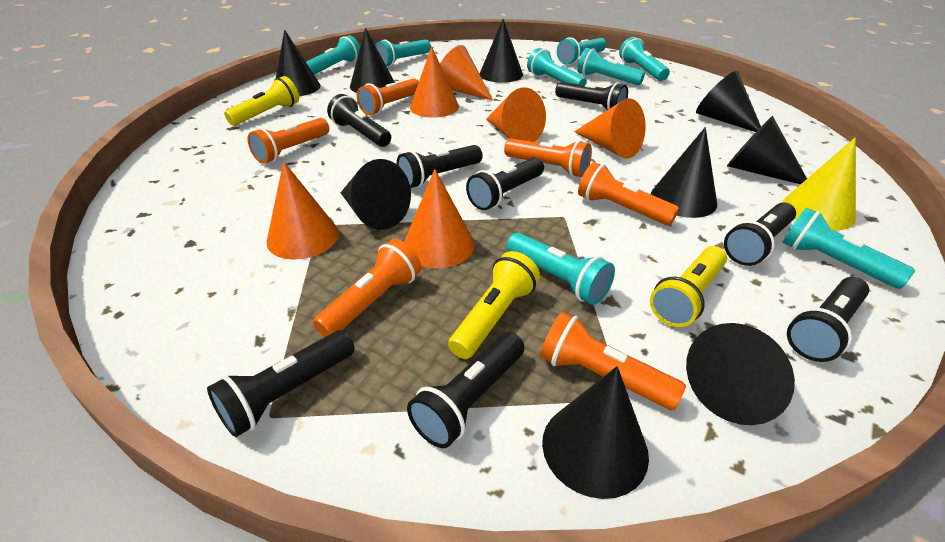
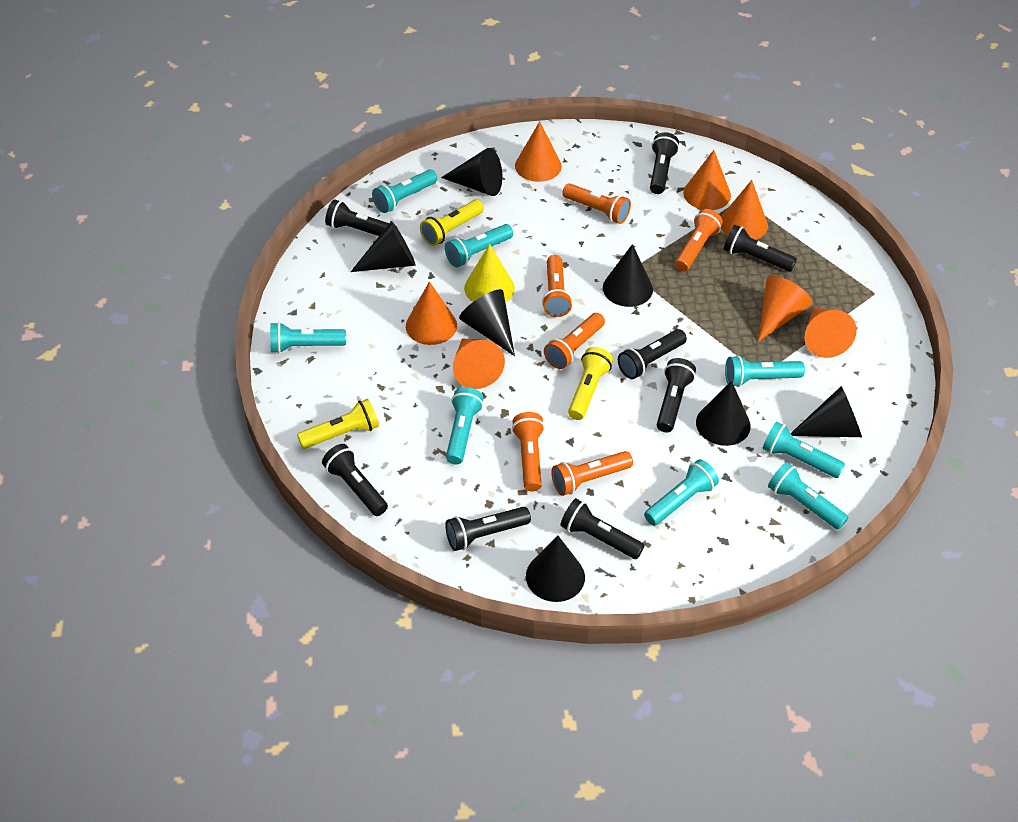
black cone: [276,30,320,96] [341,159,411,230] [350,28,395,93] [480,19,523,83] [542,366,649,499] [651,127,717,218] [686,323,795,425] [696,71,761,132] [727,116,807,184] = 9 -> [351,221,416,272] [441,148,502,196] [459,289,515,356] [526,536,585,602] [603,244,653,307] [696,381,751,446] [791,386,862,437] = 7
orange cone: [267,161,339,260] [404,169,475,268] [410,46,459,118] [440,45,493,101] [486,88,546,142] [574,98,646,159] = 6 -> [406,282,457,345] [453,338,505,389] [515,121,562,182] [683,150,731,210] [721,180,768,240] [758,276,812,342] [805,308,857,358] = 7

